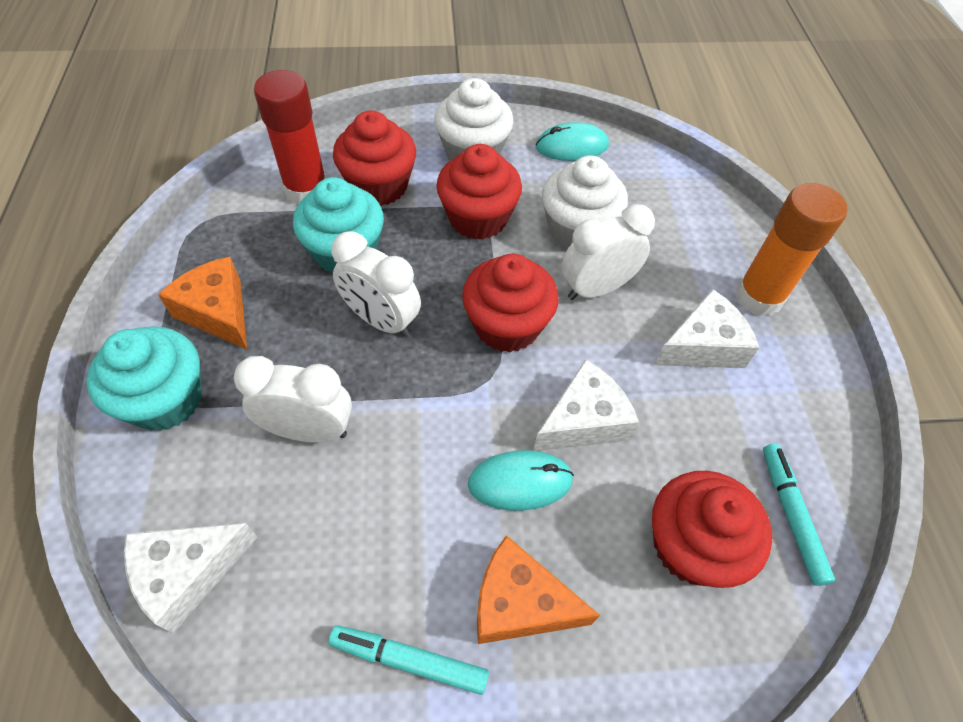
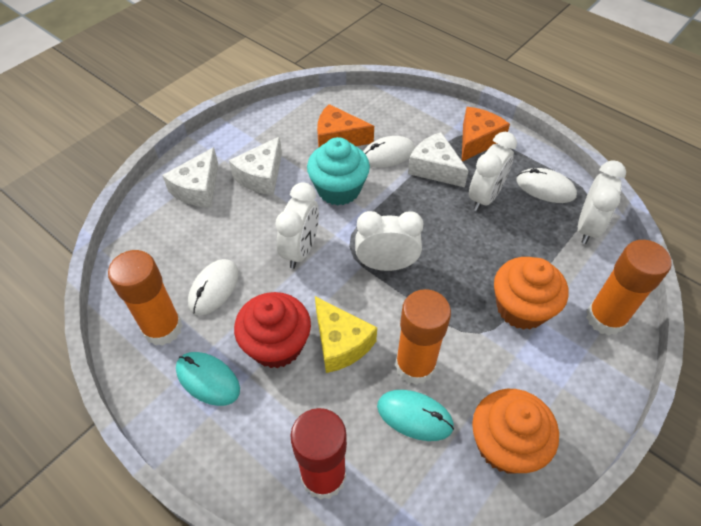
orange cupcake: none = 0 -> [472,389,559,473] [494,257,568,330] = 2
orange glue stick: [736,183,847,316] = 1 -> [108,250,183,346] [395,289,451,385] [586,240,672,336] = 3
red cupcake: [333,110,416,206] [436,144,522,240] [462,254,559,352] [652,471,772,588] = 4 -> [234,292,311,368] = 1
turquoise cupcake: [86,327,202,431] [293,177,384,274] = 2 -> [307,137,370,206] = 1
turquoise marker: [328,626,489,695] [763,443,835,586] = 2 -> none = 0
white clock: [234,356,352,442] [331,231,421,337] [562,204,655,300] = 3 -> [275,182,319,269] [355,211,424,271] [469,132,517,211] [578,160,626,244] = 4
white cupcake: [435,78,513,161] [542,155,628,249] = 2 -> none = 0
white mouse: none = 0 -> [188,259,239,316] [363,136,415,168] [516,168,577,203] = 3
yellow cheese: none = 0 -> [315,296,377,373] = 1

